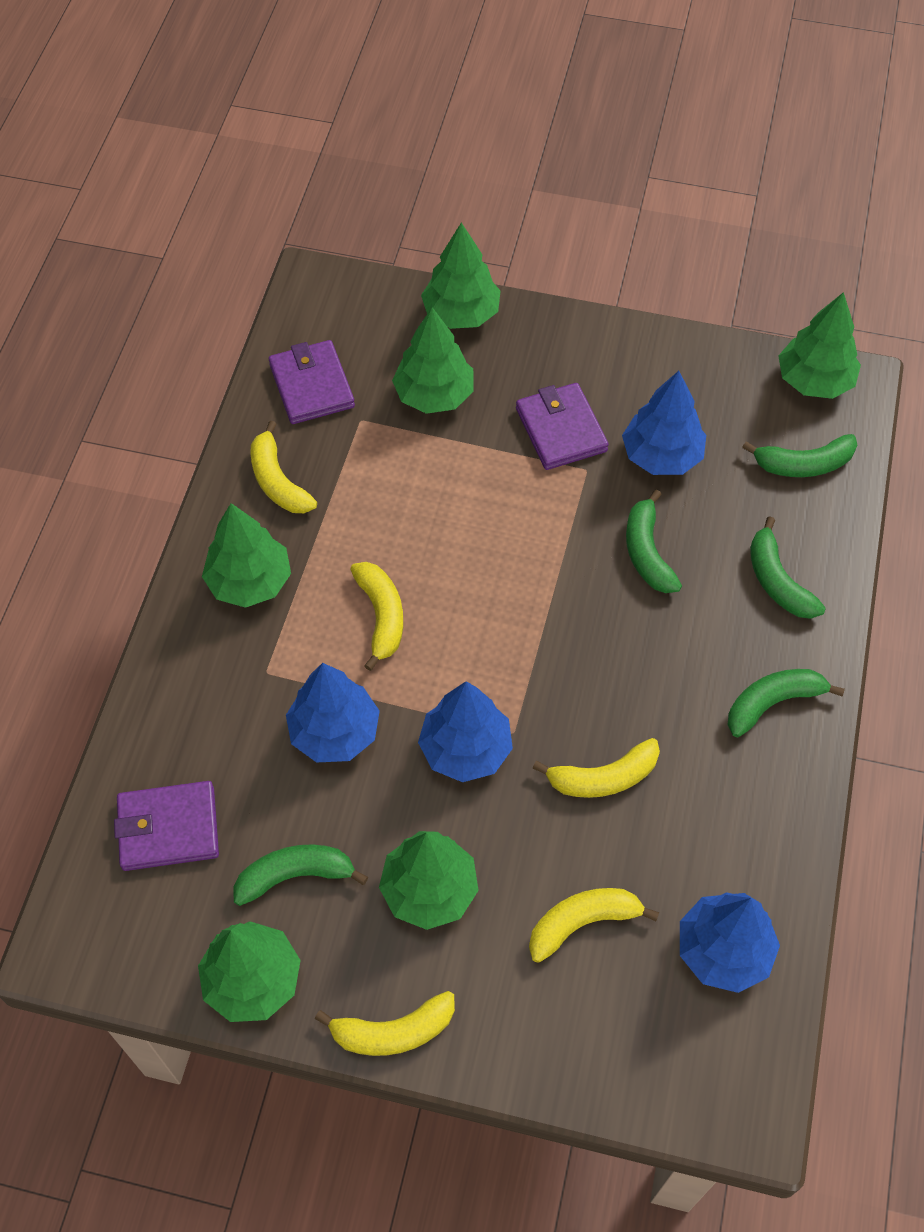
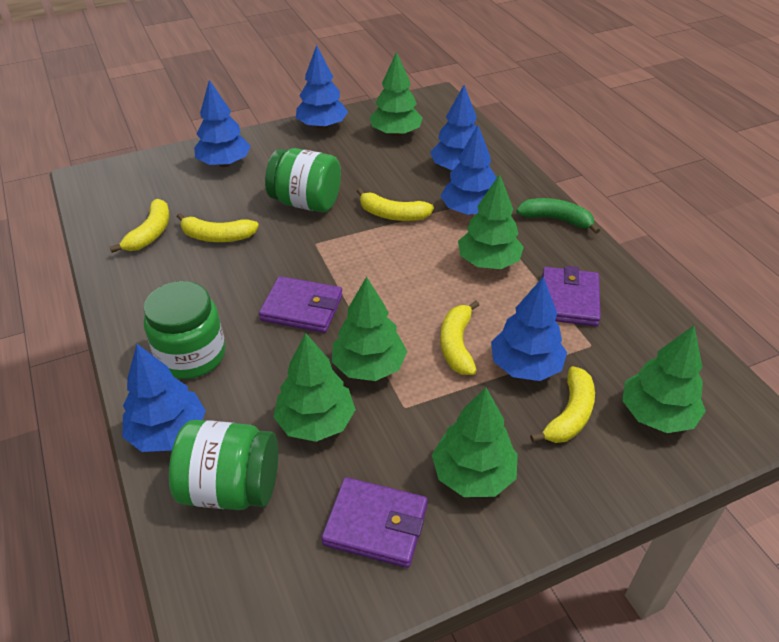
blue tree: [286,663,380,763] [418,681,513,782] [622,371,706,475] [680,892,780,993] = 4 -> [122,344,206,452] [194,80,251,167] [296,45,348,130] [430,85,477,170] [441,125,497,215] [491,277,567,381] = 6
green banana: [234,844,368,906] [626,489,682,593] [728,669,845,737] [742,434,857,477] [750,516,826,619] = 5 -> [516,198,600,234] = 1
green jar: none = 0 -> [144,281,226,379] [169,420,278,510] [265,148,341,213] = 3

